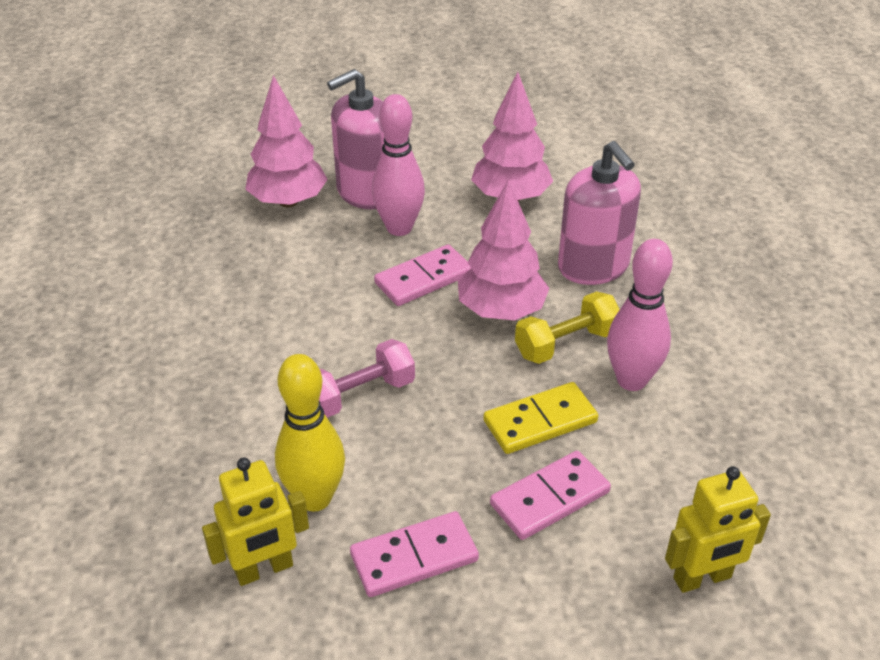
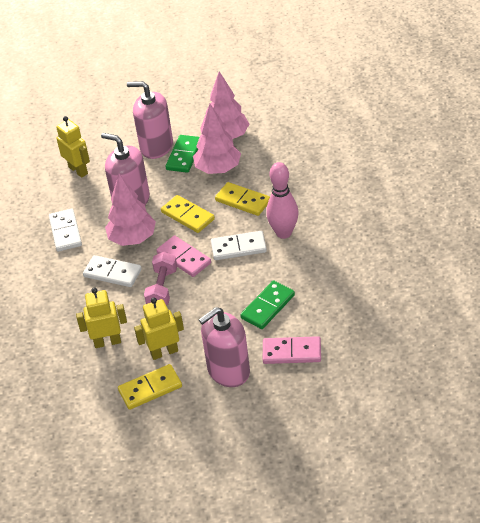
green domino: none = 0 -> [165,135,199,173] [240,280,295,329] = 2
pink bowling pin: [372,94,425,236] [607,239,673,391] = 2 -> [266,162,299,239] = 1
pink domino: [350,511,479,597] [374,244,471,306] [490,451,611,540] = 3 -> [156,235,211,277] [263,336,321,364] = 2
pink soap dispenser: [327,69,384,209] [558,141,641,285] = 2 -> [101,133,150,205] [127,81,173,159] [199,307,250,387] = 3
white domino: none = 0 -> [49,209,82,252] [83,255,142,287] [211,231,267,260] = 3
yellow bowling pin: [275,354,345,511] = 1 -> none = 0
yellow domino: [483,382,598,454] = 1 -> [118,364,182,410] [161,195,215,233] [215,182,270,216] = 3
yellow dumbbell: [515,291,620,364] = 1 -> none = 0
yellow robot: [202,457,309,586] [665,466,771,593] = 2 -> [56,116,90,178] [76,288,127,348] [134,297,184,360] = 3

